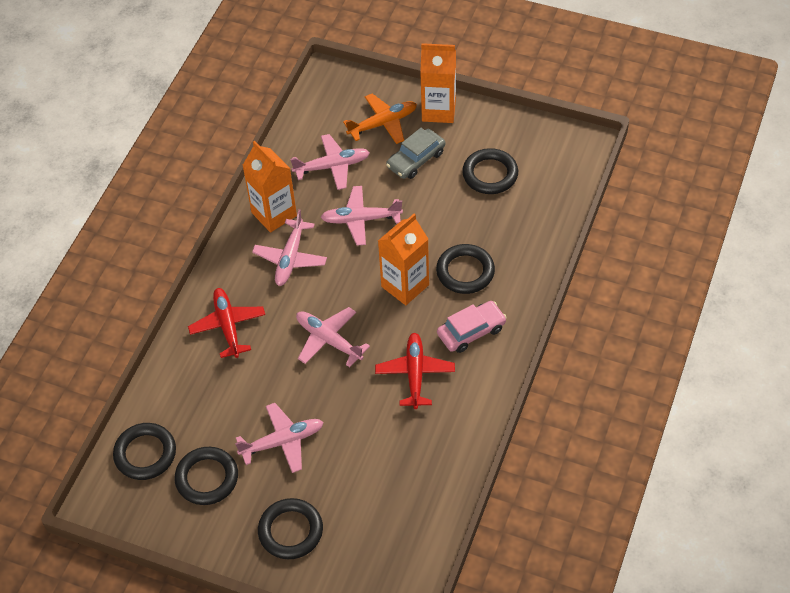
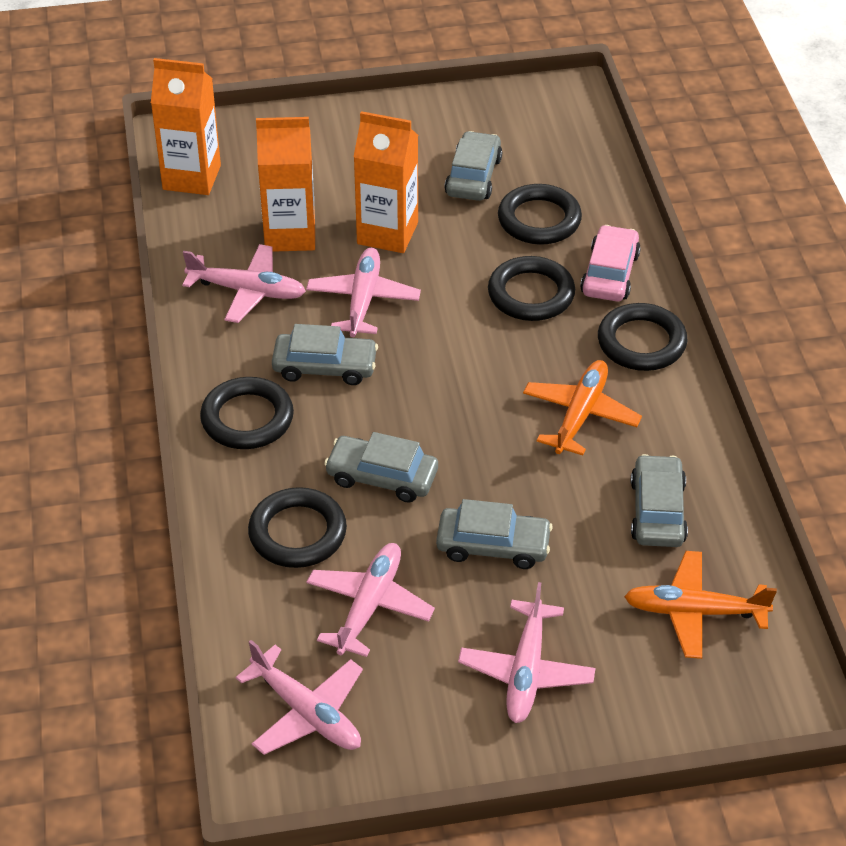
grey car: [386,128,445,179] = 1 -> [272,324,378,385] [324,432,438,503] [436,499,553,569] [444,131,502,201] [631,454,688,547] = 5
orange plane: [343,94,417,144] = 1 -> [523,360,642,455] [624,551,777,659] = 2
red plane: [188,288,265,358] [375,333,455,409] = 2 -> none = 0

